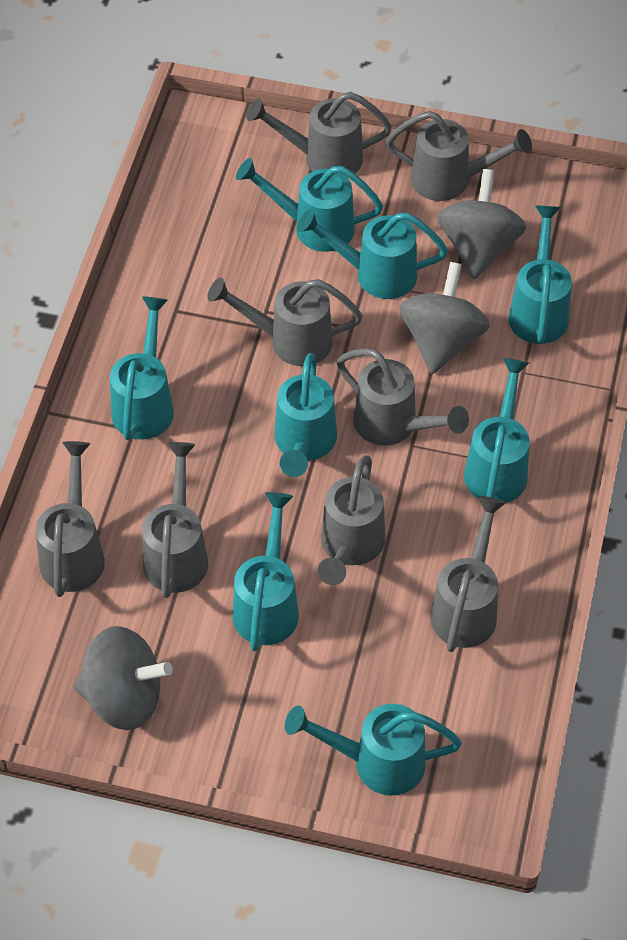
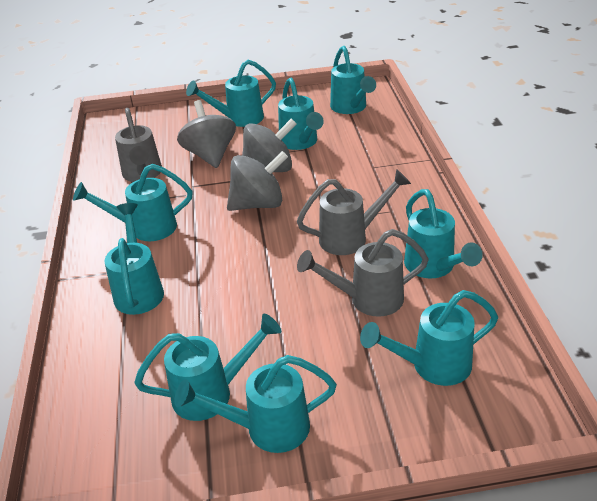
grey watering can: [36,441,105,597] [142,442,208,598] [207,278,362,366] [246,92,392,178] [318,455,386,585] [337,348,469,446] [386,111,532,201] [430,496,506,652] = 8 -> [115,108,162,182] [297,169,411,255] [297,229,429,317] = 3
turquoise watering can: [110,296,174,440] [232,492,299,651] [236,158,383,252] [274,353,337,477] [285,704,462,796] [297,209,448,299] [464,358,530,503] [508,205,572,344] = 8 -> [73,164,193,241] [104,203,164,315] [134,314,281,421] [174,355,337,453] [186,60,276,127] [278,78,324,150] [330,46,376,114] [360,290,498,386] [404,189,483,279] = 9

